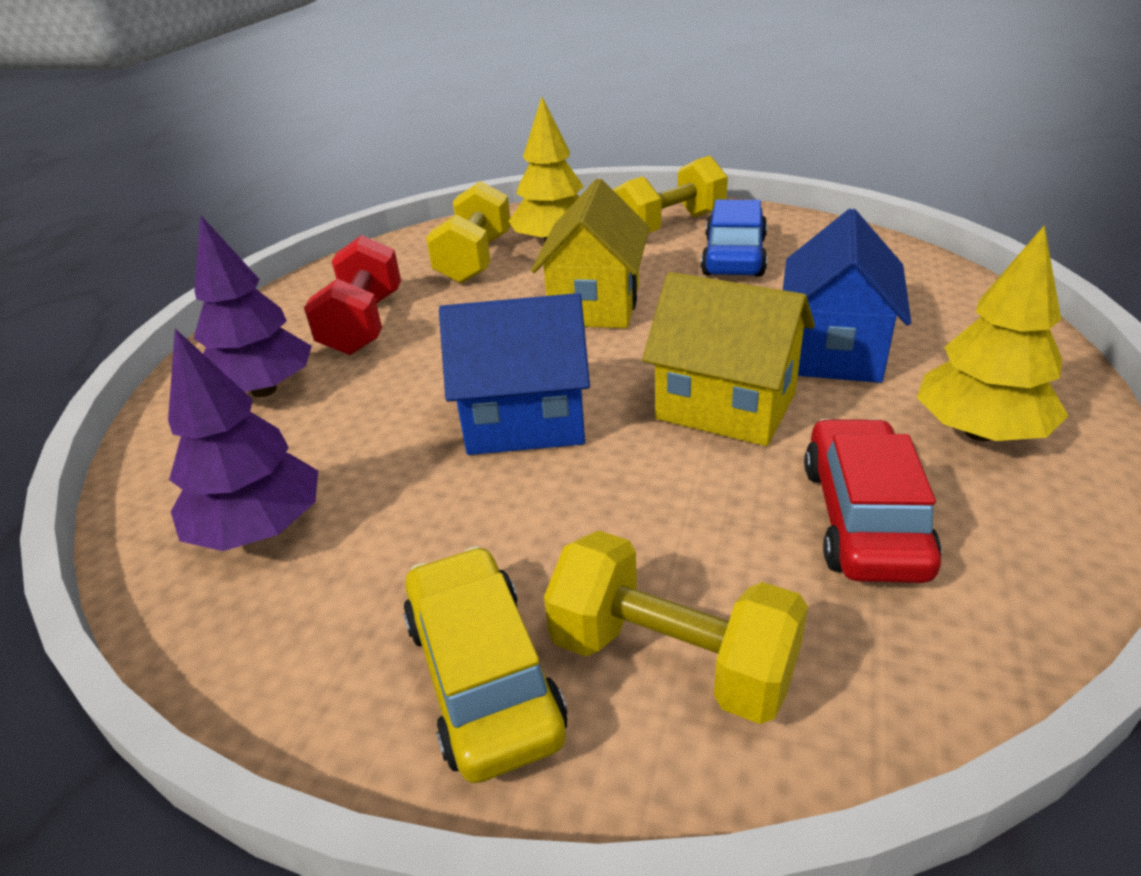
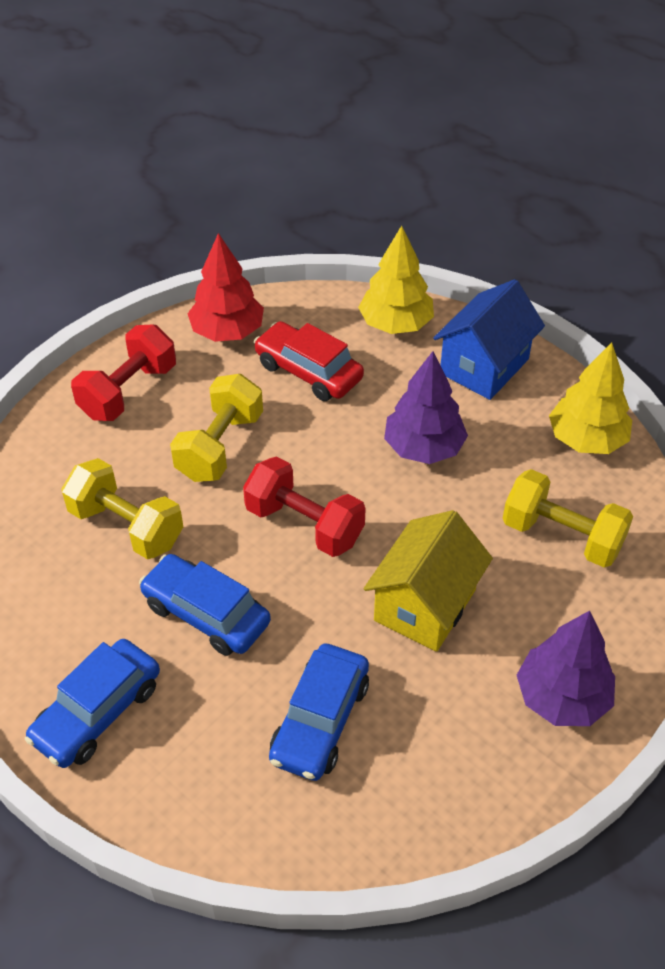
blue car: [701,200,767,277] = 1 -> [25,639,160,768] [139,554,271,656] [269,643,369,781] = 3
blue house: [439,293,590,455] [783,209,911,383] = 2 -> [433,279,545,400] = 1
red dumbbell: [304,235,401,355] = 1 -> [71,325,176,421] [243,456,366,557] = 2
red tree: none = 0 -> [188,233,264,342] = 1
yellow car: [403,546,567,783] = 1 -> none = 0
yellow house: [531,179,650,328] [642,272,815,446] = 2 -> [364,510,493,652] = 1

